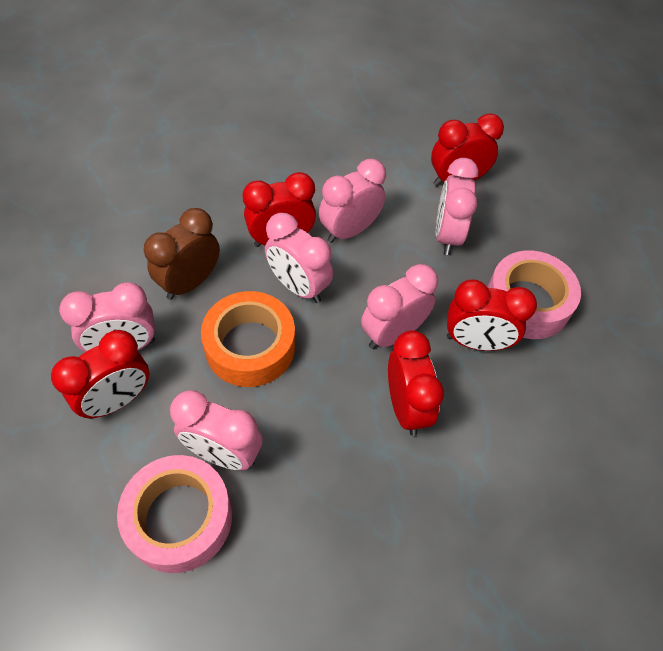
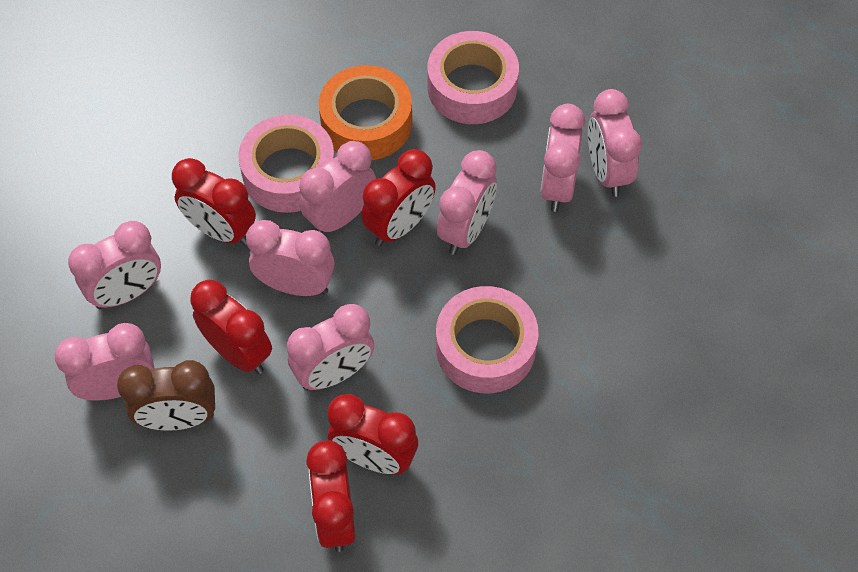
pink clock: [59,282,155,352] [170,390,262,470] [265,213,333,303] [319,159,386,243] [361,264,438,349] [436,158,478,255] = 6 -> [55,323,154,401] [68,221,161,309] [246,220,334,296] [287,304,375,390] [299,141,376,233] [437,150,497,255] [540,104,585,212] [588,89,642,197] = 8
pink tape: [117,455,232,573] [488,250,581,339] = 2 -> [238,115,335,213] [427,31,519,124] [436,286,538,394] = 3

